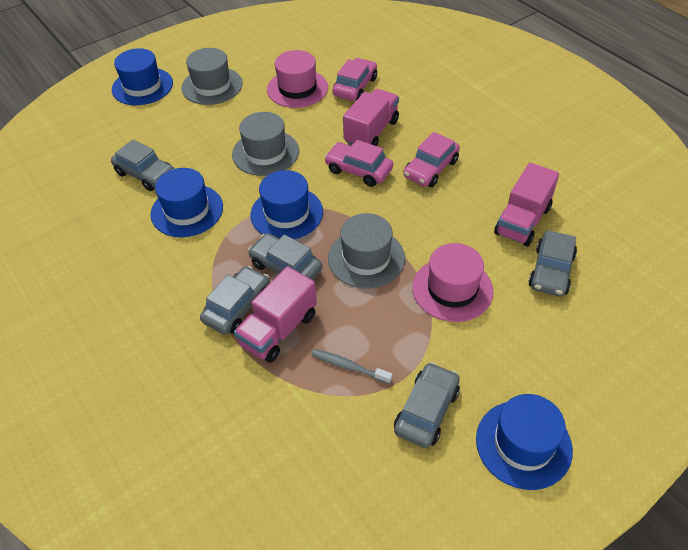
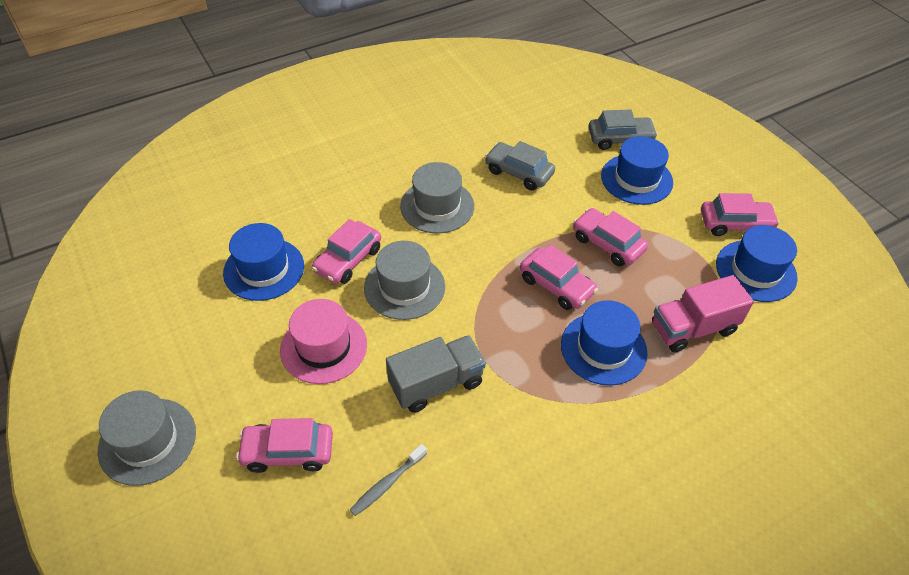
grey car: [111,140,174,191] [200,266,270,335] [248,233,322,280] [394,362,460,448] [528,230,577,296] = 5 -> [485,141,555,190] [588,109,658,150] = 2
grey truck: none = 0 -> [386,335,486,413] = 1
pink car: [324,140,393,187] [332,58,377,101] [403,132,460,187] = 3 -> [236,418,333,473] [312,219,381,284] [520,245,598,310] [573,208,648,266] [701,193,779,236] = 5
pink hat: [267,50,328,108] [412,243,493,322] = 2 -> [280,299,367,384] = 1
pink truck: [234,266,317,363] [343,89,399,146] [494,163,559,246] = 3 -> [652,275,754,352] = 1

